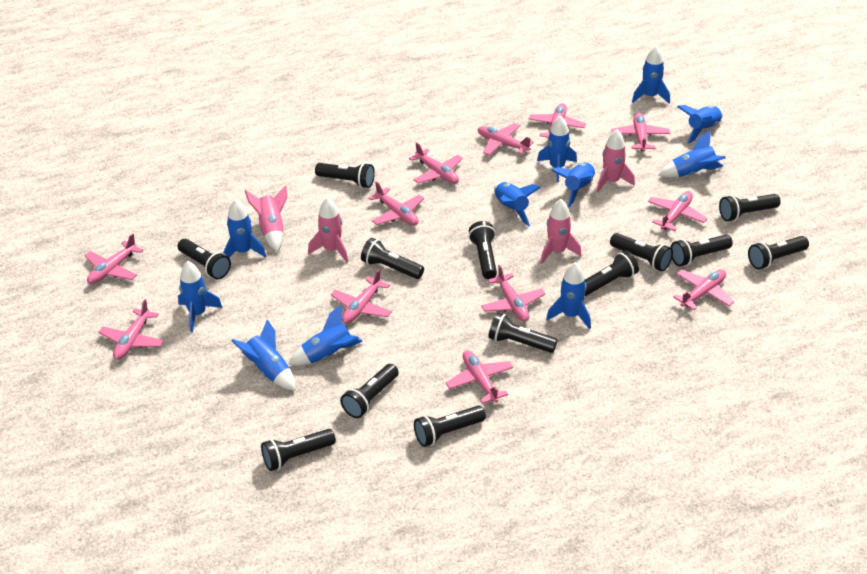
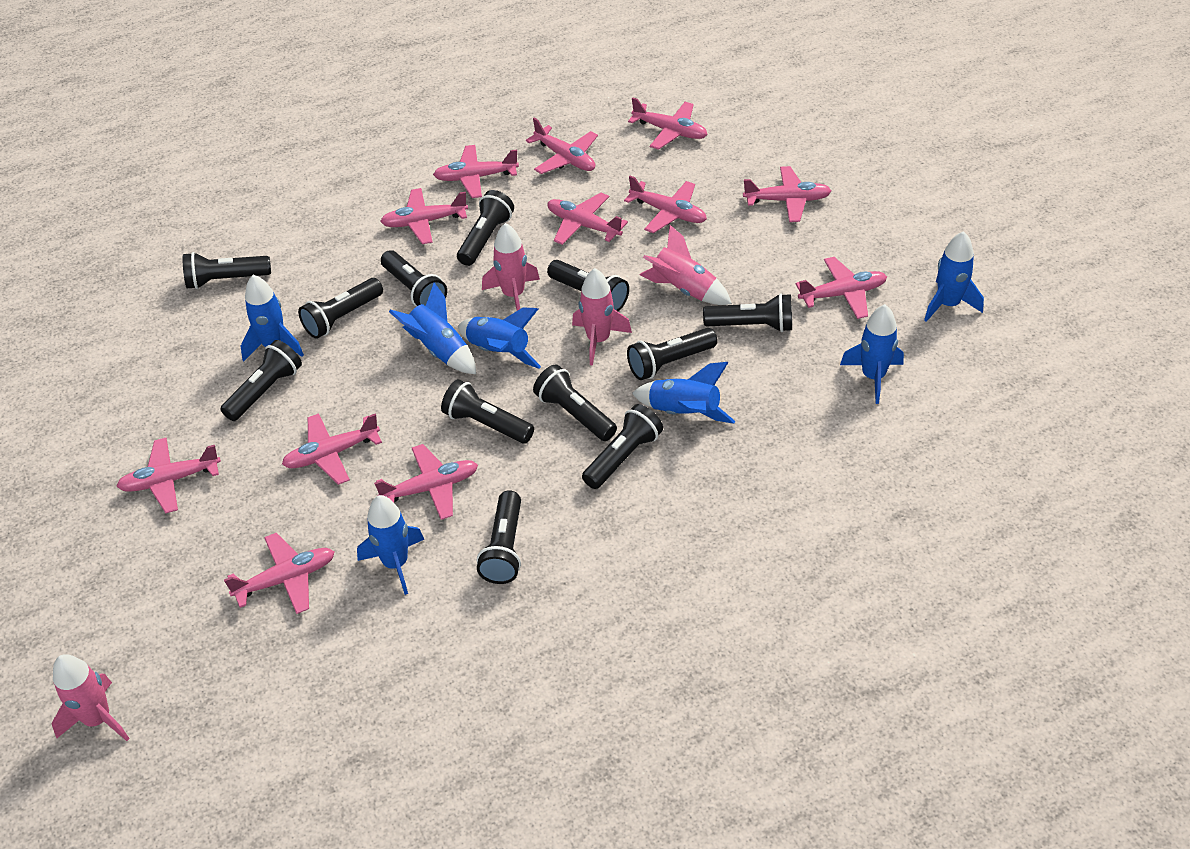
black flashlight: [178,239,231,279] [261,429,336,471] [315,163,375,188] [340,364,399,418] [361,238,424,279] [414,406,486,447] [469,221,497,279] [488,313,558,353] [585,250,639,296] [610,233,673,272] [671,235,733,266] [719,194,781,221] [748,236,809,269] = 13 -> [183,252,271,289] [220,340,302,421] [298,278,383,339] [381,250,447,307] [441,379,534,444] [457,190,514,266] [477,490,521,584] [533,364,617,441] [547,260,629,311] [582,404,663,489] [627,328,718,380] [703,293,792,332] = 12
blue rocket: [178,261,223,332] [223,199,266,258] [231,319,296,391] [288,305,363,366] [494,182,541,227] [537,116,577,182] [546,262,591,329] [552,162,595,207] [632,45,670,103] [658,130,726,178] [677,105,723,144] = 11 -> [241,275,304,361] [357,495,424,595] [389,283,476,374] [458,308,541,369] [632,362,735,424] [840,304,904,404] [924,231,984,322] = 7

